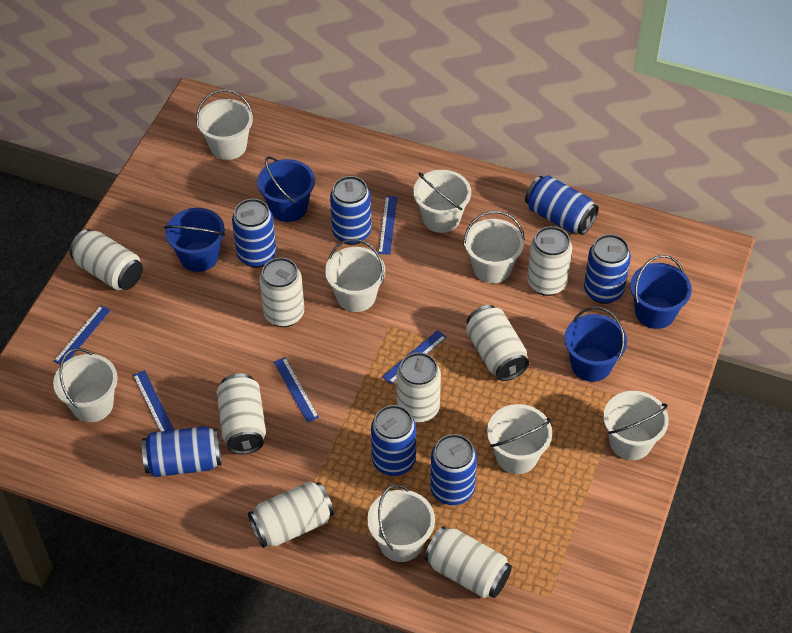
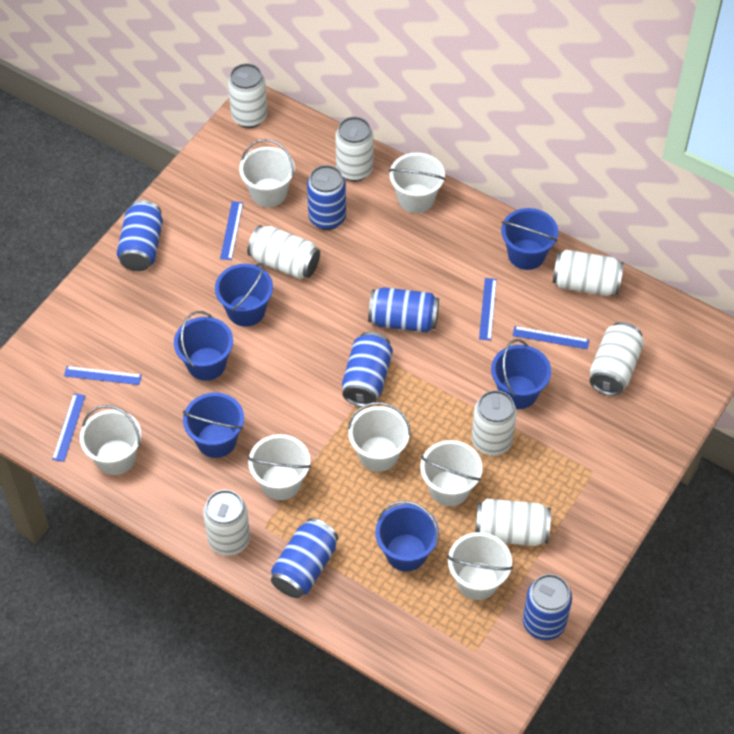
blue bucket: [164,208,225,272] [257,157,315,222] [564,307,627,382] [630,255,692,329] = 4 -> [174,311,233,381] [183,393,244,458] [215,263,273,327] [375,501,439,571] [491,339,551,409] [501,208,558,270] = 6
blue can: [142,426,222,477] [232,199,276,268] [330,176,371,245] [371,405,416,476] [430,434,477,505] [525,175,599,235] [584,234,631,304] = 7 -> [117,200,163,271] [271,518,338,598] [307,165,346,230] [342,332,393,407] [368,287,439,332] [523,574,572,640] = 6
white bucket: [53,348,118,422] [196,89,253,160] [325,239,385,312] [367,484,435,562] [413,170,471,233] [463,211,525,283] [487,404,552,474] [603,391,669,460] = 8 -> [80,405,141,475] [239,139,295,207] [247,434,311,500] [348,402,411,472] [389,152,446,213] [420,440,482,506] [447,532,513,600] = 7

